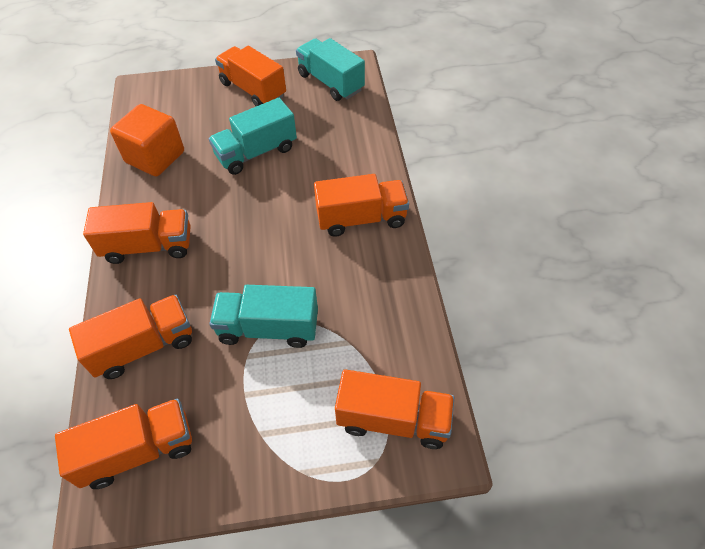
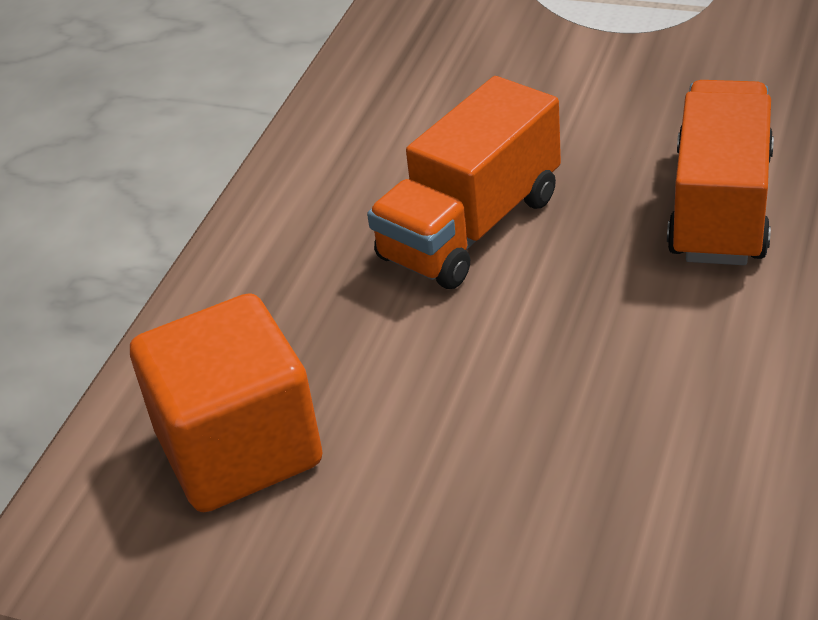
orange truck: [55,398,192,489] [69,295,192,379] [83,202,191,264] [215,46,286,106] [314,174,409,237] [335,369,455,449] = 6 -> [367,76,561,289] [667,80,774,265] = 2
turquoise truck: [209,98,297,175] [209,285,318,348] [296,38,365,101] = 3 -> none = 0

